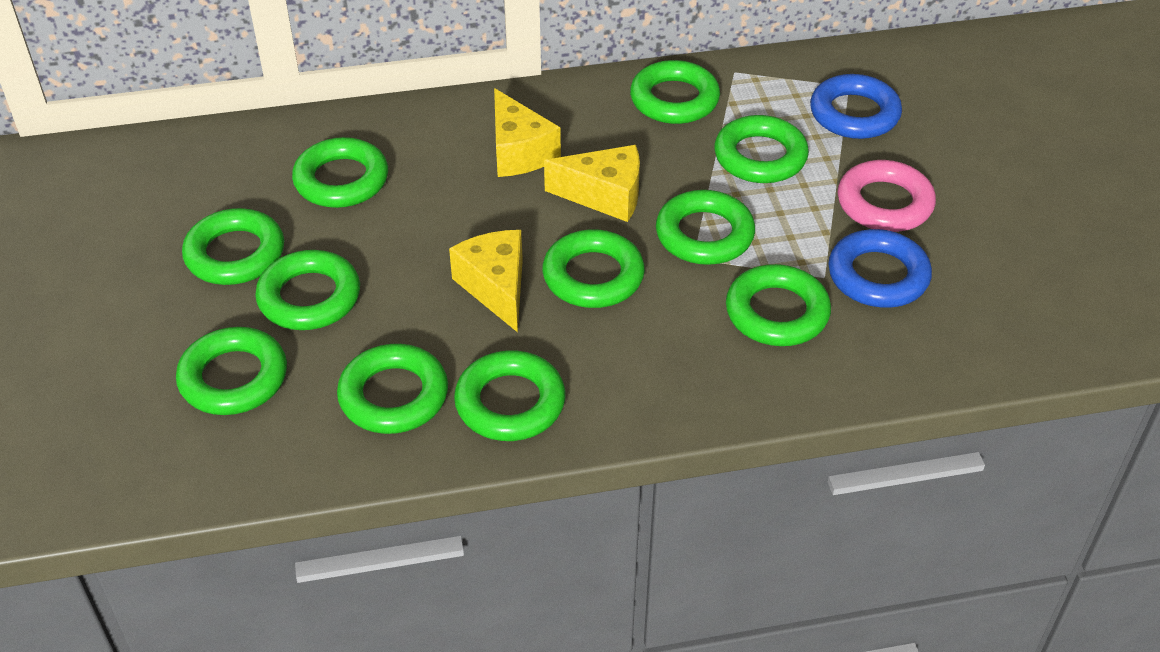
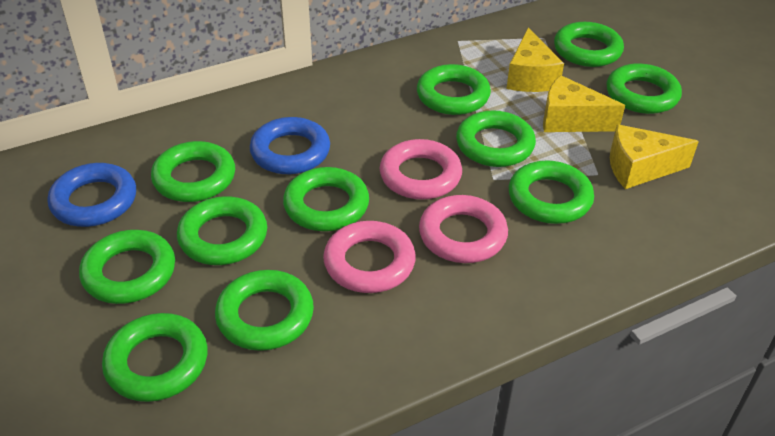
pink ring: [838,160,936,232] = 1 -> [323,221,416,293] [380,139,462,200] [419,195,508,263] = 3

